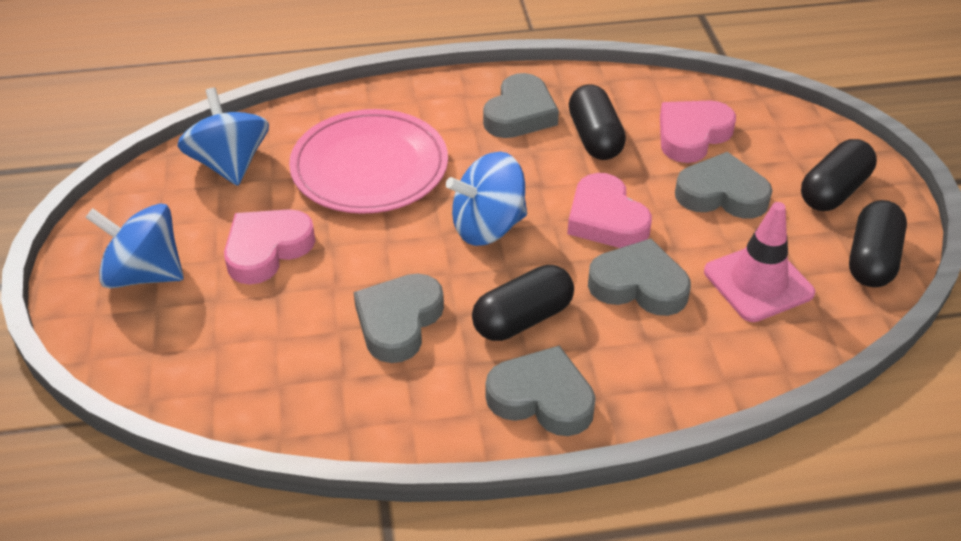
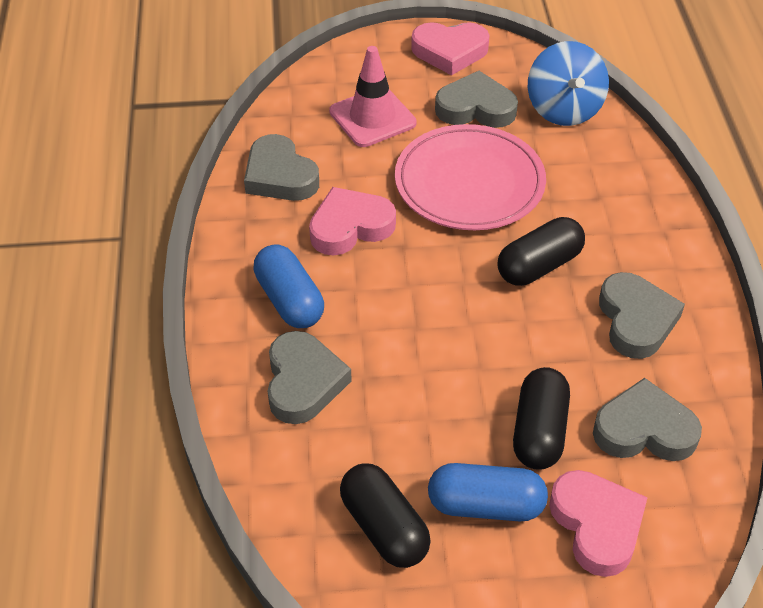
black capsule: [472,265,574,341] [569,84,626,160] [801,139,876,211] [849,200,907,287] = 4 -> [340,464,431,568] [497,217,585,286] [513,367,570,470] = 3
blue capsule: none = 0 -> [253,245,324,328] [428,463,548,522] = 2
blue spinning top: [85,203,184,289] [177,88,269,186] [446,152,527,246] = 3 -> [528,41,609,126] = 1

